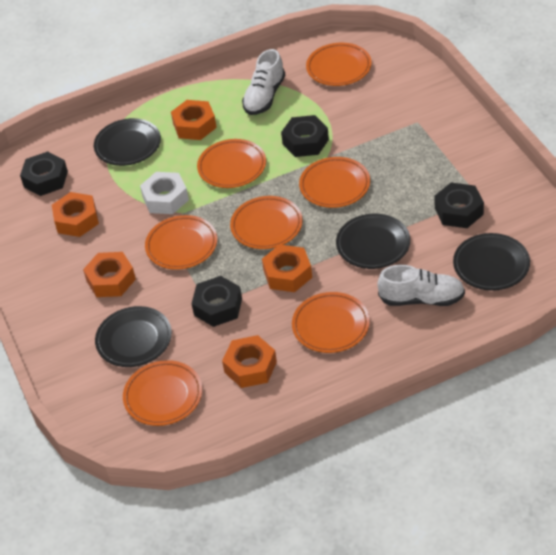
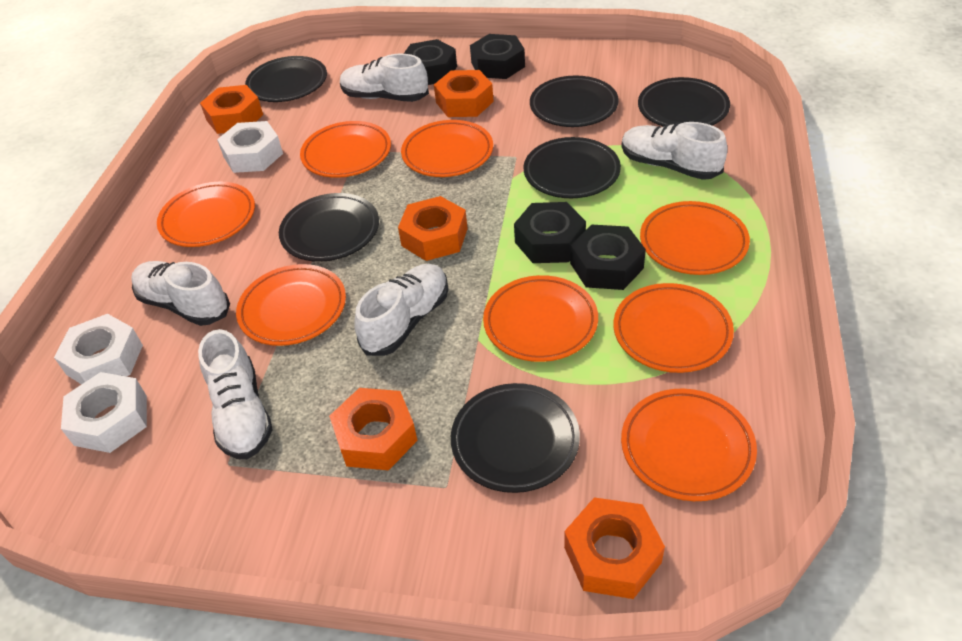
black plate: [94,118,161,166] [95,306,172,367] [336,214,410,269] [453,233,530,291] = 4 -> [245,56,327,102] [279,193,379,262] [451,383,580,493] [524,137,621,198] [530,76,619,127] [638,77,730,127] = 6
orange plate: [123,360,202,426] [145,215,217,270] [197,139,266,188] [230,196,303,249] [292,292,370,353] [299,157,370,208] [306,43,372,86] = 7 -> [157,182,255,247] [236,264,346,346] [300,121,391,178] [401,120,493,177] [483,275,598,362] [614,283,734,373] [621,389,757,501] [640,201,750,275] = 8
white nut: [140,172,189,214] = 1 -> [54,314,143,384] [61,372,147,453] [217,121,283,173] = 3
white shoe: [242,49,285,115] [377,265,465,306] = 2 -> [131,261,230,326] [198,329,273,459] [340,54,429,102] [354,264,448,356] [621,122,728,180] = 5

